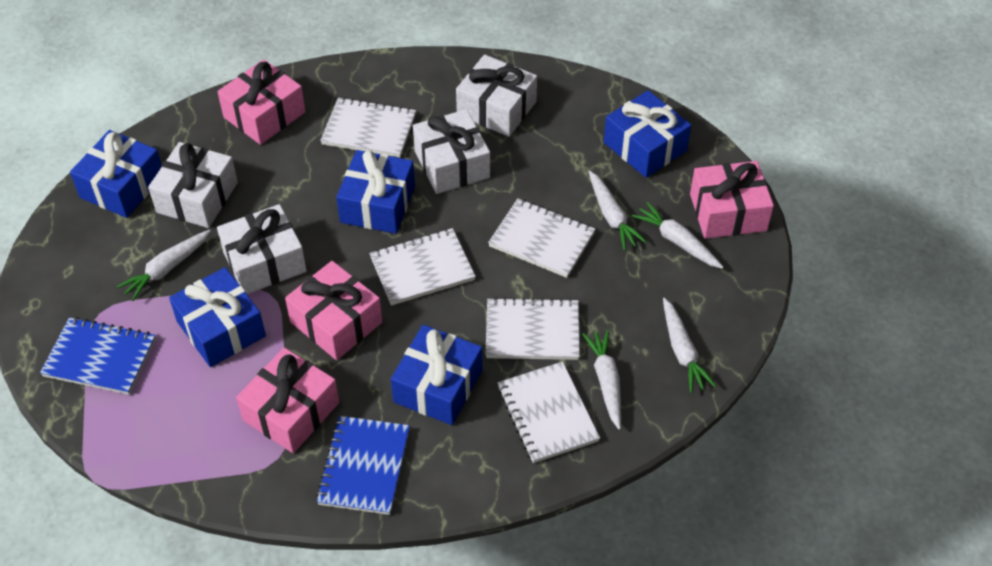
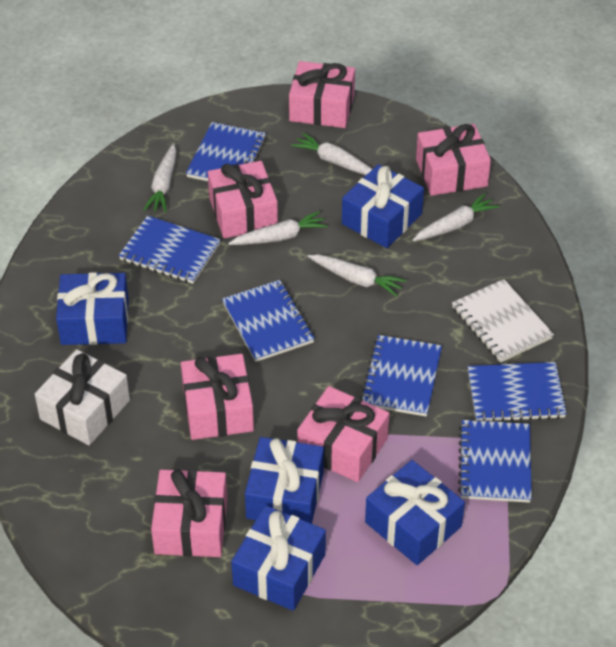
blue notebook: [40,317,156,395] [316,416,410,515] = 2 -> [119,216,221,284] [186,122,266,181] [222,280,315,362] [360,335,442,417] [458,420,532,503] [468,362,567,422] = 6
pink gift: [217,59,306,145] [236,348,339,453] [285,261,383,360] [690,161,774,239] = 4 -> [151,470,227,557] [181,354,254,440] [208,161,278,238] [289,61,355,128] [297,386,389,482] [416,124,491,196] = 6
white gift: [148,142,238,228] [217,204,307,294] [413,109,490,194] [456,55,537,137] = 4 -> [35,349,130,446] = 1
white notebook: [320,97,416,157] [370,228,476,306] [485,297,580,360] [488,198,596,278] [498,361,600,463] = 5 -> [452,279,554,363] = 1

